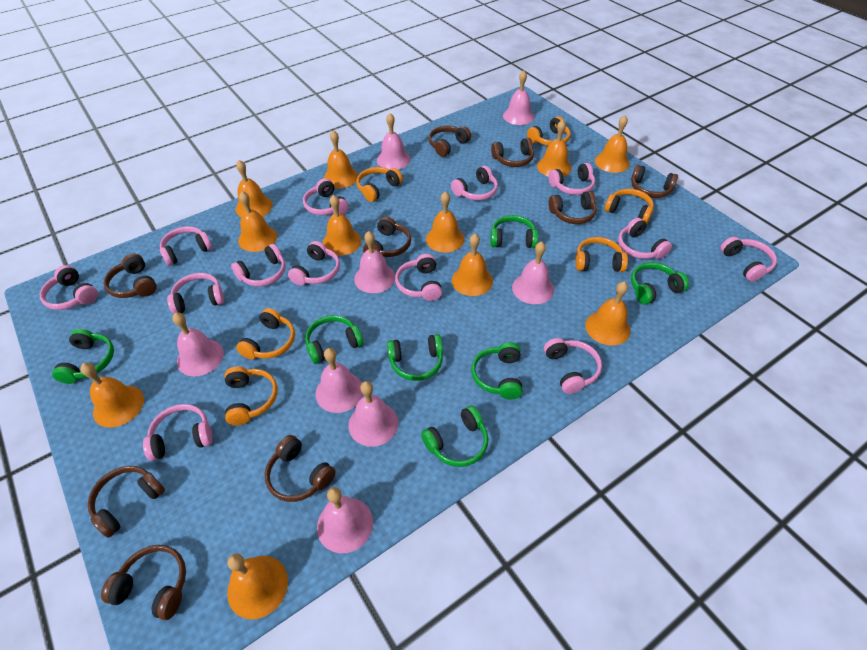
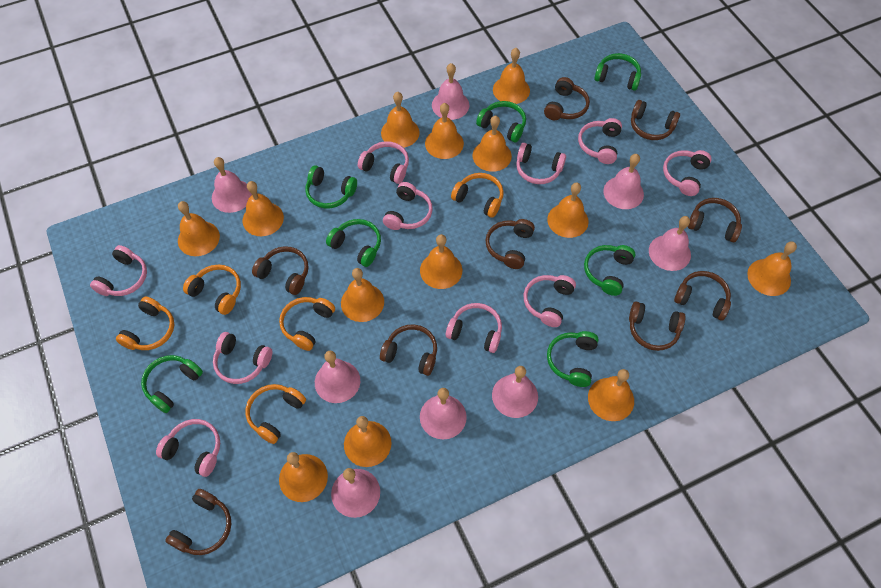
orange bell: [80,363,144,428] [227,553,288,619] [236,160,273,217] [238,191,277,252] [323,195,361,256] [324,130,358,188] [426,191,464,253] [452,234,493,296] [537,120,572,177] [585,281,630,345] [595,115,630,173] = 11 -> [178,201,220,256] [243,181,284,236] [279,452,328,502] [341,268,384,322] [344,416,392,467] [381,92,420,148] [420,234,462,289] [425,103,464,159] [473,116,512,172] [493,48,530,104] [547,182,589,238] [588,369,634,421] [747,242,797,296] = 13
orange headphones: [225,366,278,425] [236,308,295,359] [356,167,403,202] [527,116,570,146] [575,237,628,272] [604,189,654,224] = 6 -> [116,296,174,350] [183,264,241,315] [245,384,306,444] [279,297,335,351] [451,173,504,218] = 5
pink headphones: [40,265,98,310] [143,404,213,461] [160,226,212,266] [167,273,224,314] [231,244,286,287] [288,241,340,286] [303,178,349,215] [395,254,442,301] [451,166,498,200] [544,338,602,394] [548,163,595,195] [618,218,672,259] [720,237,777,282] = 13 -> [90,245,147,296] [156,419,220,477] [213,332,272,384] [358,141,409,184] [383,182,433,230] [446,303,502,353] [516,143,566,184] [523,275,576,327] [578,118,622,164] [663,150,712,196] = 10

